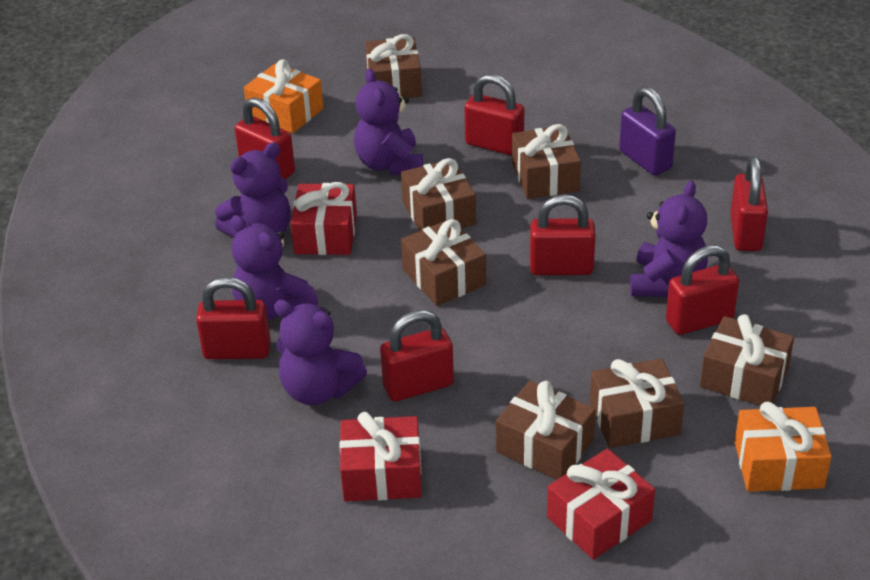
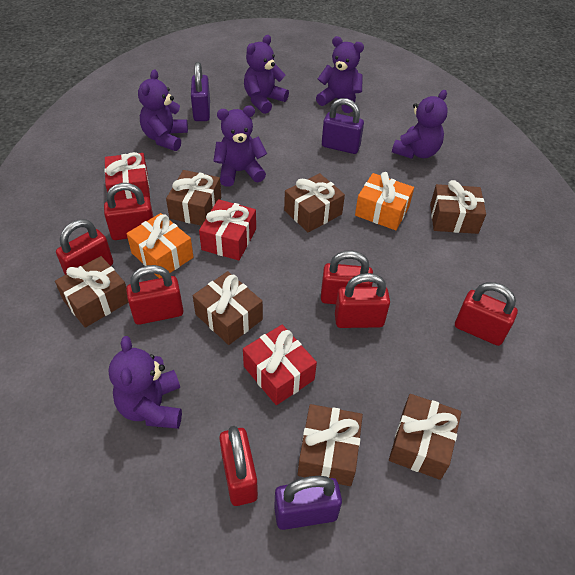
purple padlock: [619,87,676,175] = 1 -> [191,62,210,121] [274,476,342,530] [322,98,364,154] = 3
purple teddy bear: [215,142,291,238] [231,215,318,320] [274,300,367,405] [354,69,423,175] [630,181,708,297] = 5 -> [108,336,182,429] [138,69,188,151] [213,106,267,187] [244,35,289,114] [316,36,364,113] [392,90,448,159] = 6

